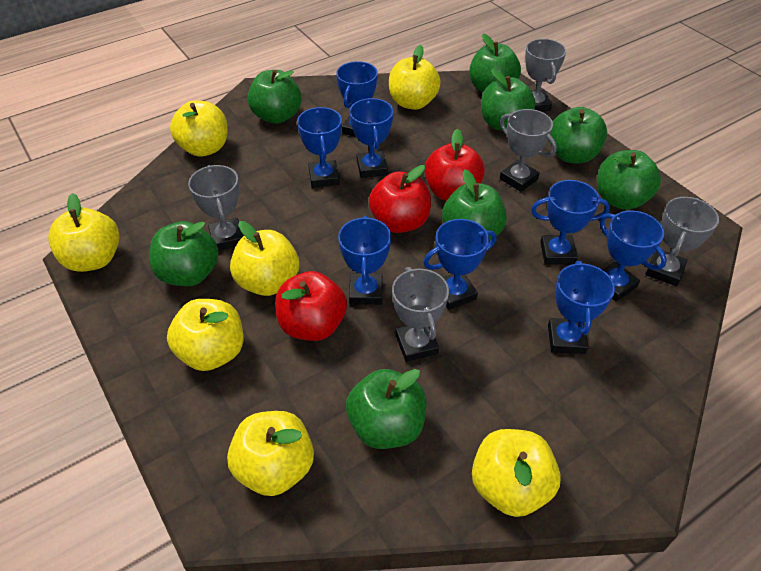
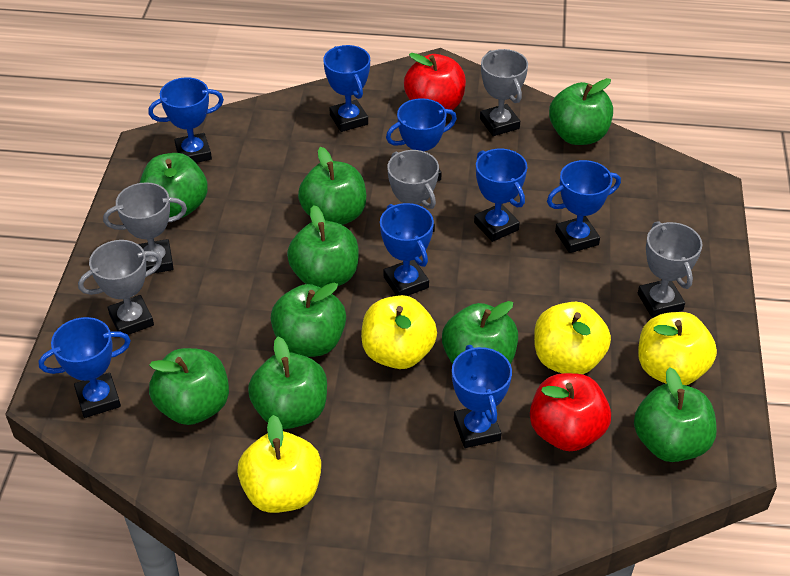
green apple: [149,221,219,286] [247,70,302,124] [346,369,427,449] [442,170,507,240] [469,34,521,92] [481,69,535,131] [550,107,607,164] [597,150,661,210] = 8 -> [140,153,208,218] [149,348,229,425] [248,337,327,429] [271,283,346,357] [287,205,359,288] [298,147,366,225] [442,301,518,364] [549,78,613,145] [634,367,717,462] = 9
red apple: [275,271,347,341] [369,165,431,233] [424,129,485,201] = 3 -> [404,53,466,110] [530,373,611,451] = 2
yellow apple: [48,193,120,272] [167,299,243,371] [170,100,228,157] [227,411,314,496] [230,221,299,296] [389,45,441,110] [472,429,561,517] = 7 -> [237,415,321,513] [361,295,437,369] [534,302,611,374] [638,312,717,385] = 4

